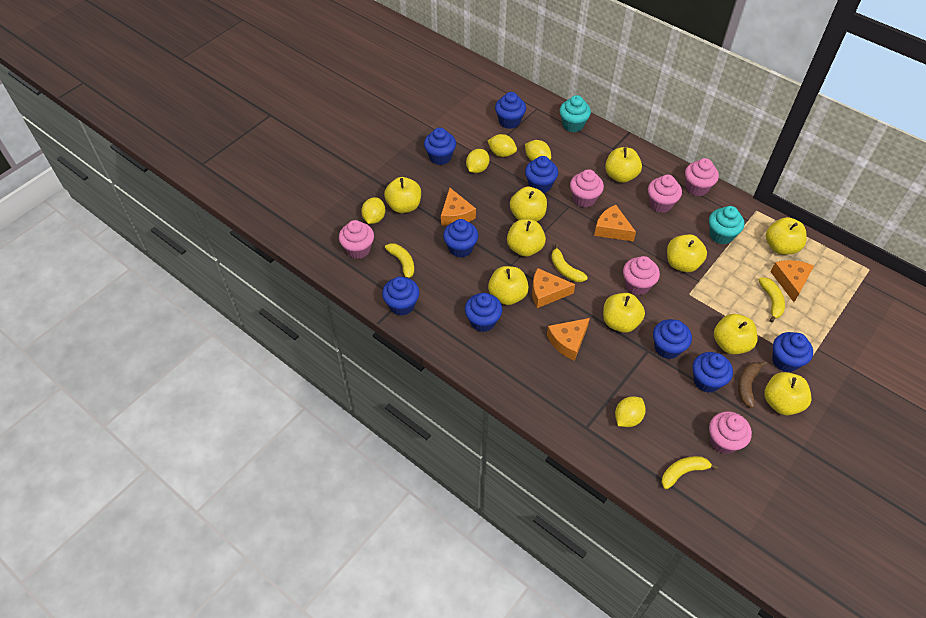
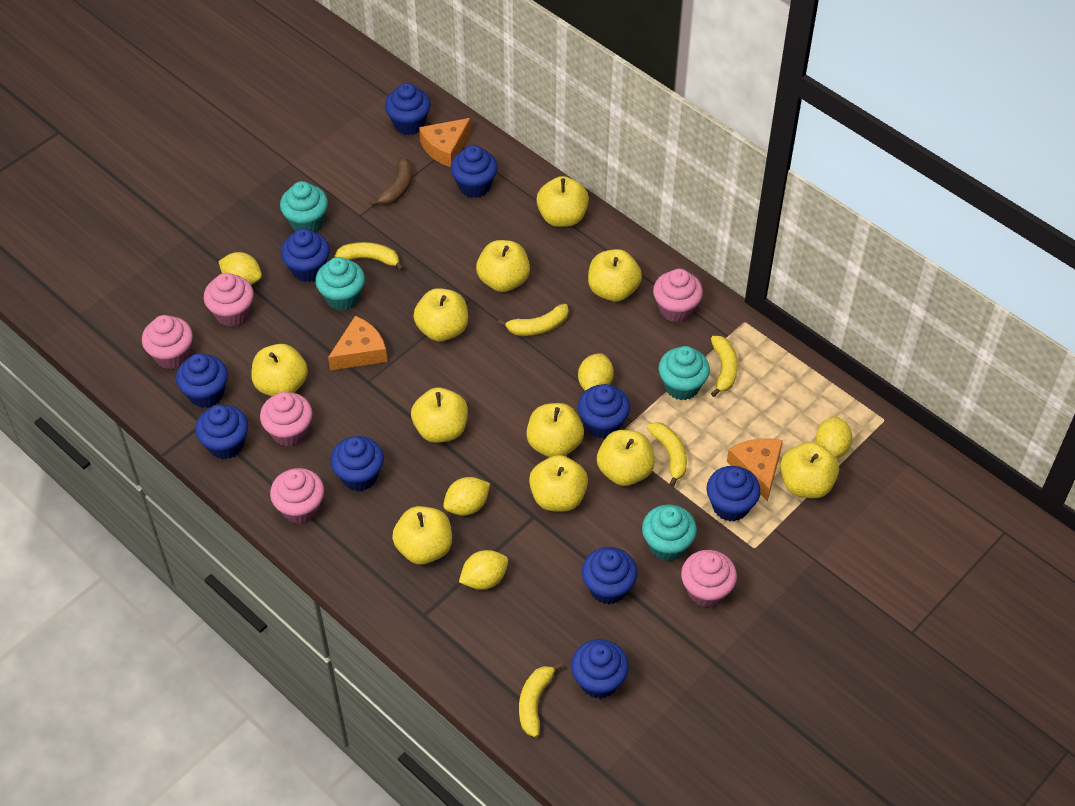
blue cupcake: [382,276,419,316] [424,128,456,165] [443,219,478,258] [465,293,502,332] [495,92,526,129] [525,156,558,193] [653,319,692,359] [693,352,733,393] [772,332,813,372] = 9 -> [176,353,228,408] [195,405,248,459] [281,228,330,282] [330,436,384,491] [385,83,431,135] [450,145,497,198] [571,639,629,699] [578,384,630,439] [582,547,637,604] [706,466,761,522] = 10
orange cheese: [441,188,476,226] [532,268,575,308] [547,318,590,361] [594,205,636,242] [771,260,814,302] = 5 -> [328,316,387,370] [419,118,471,167] [727,439,783,502] = 3
turquoise cupcake: [559,95,591,132] [709,206,745,244] = 2 -> [280,181,328,232] [315,257,365,311] [642,504,697,561] [658,346,710,400] = 4
yellow apple: [384,177,421,213] [488,266,529,305] [507,219,546,257] [510,187,547,221] [603,293,645,333] [605,147,642,183] [667,234,707,272] [714,314,758,354] [764,372,812,415] [766,217,807,255] = 10 -> [251,344,308,396] [392,506,452,565] [411,387,468,443] [414,288,468,341] [476,240,530,292] [526,403,584,457] [529,455,588,512] [537,176,589,227] [588,249,642,301] [597,430,655,486] [780,442,839,498] = 11
yellow banana: [385,243,414,278] [551,244,588,282] [661,456,719,489] [759,278,785,323] = 4 -> [335,242,404,271] [498,304,569,336] [519,662,563,737] [647,422,687,487] [711,336,738,397] = 5

